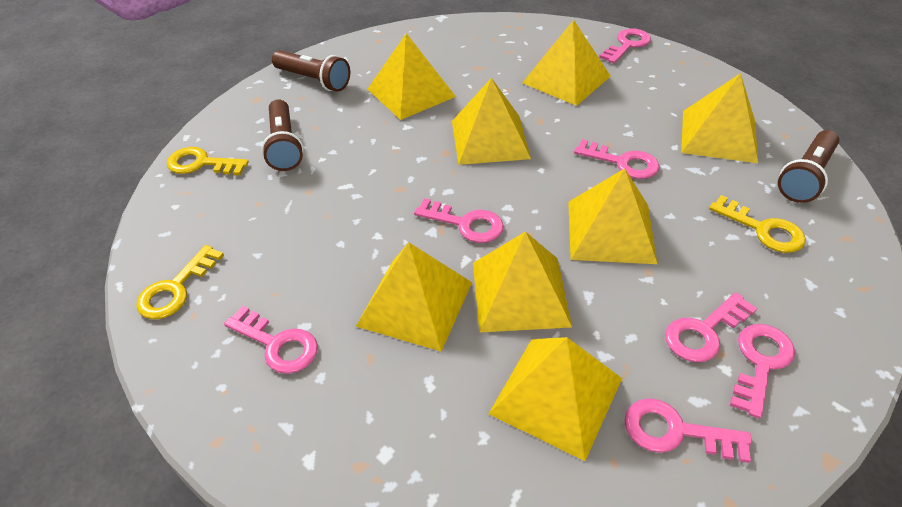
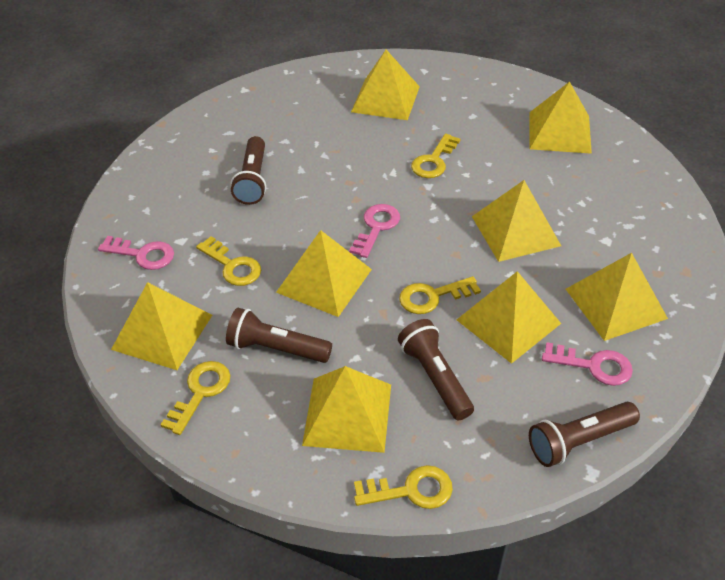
brown flashlight: [262,99,304,171] [272,50,350,92] [778,130,839,203] = 3 -> [226,308,332,363] [231,136,266,205] [398,319,474,420] [529,402,640,467] = 4
pink key: [224,306,318,374] [414,198,504,243] [574,139,659,179] [599,29,651,63] [624,398,752,463] [665,292,757,362] [730,324,795,418] = 7 -> [98,236,174,270] [349,204,400,258] [542,342,633,386] = 3
yellow key: [136,245,224,319] [167,147,249,175] [709,195,806,253] = 3 -> [160,361,231,435] [196,236,261,286] [354,465,453,509] [399,276,481,314] [411,134,461,178] = 5

